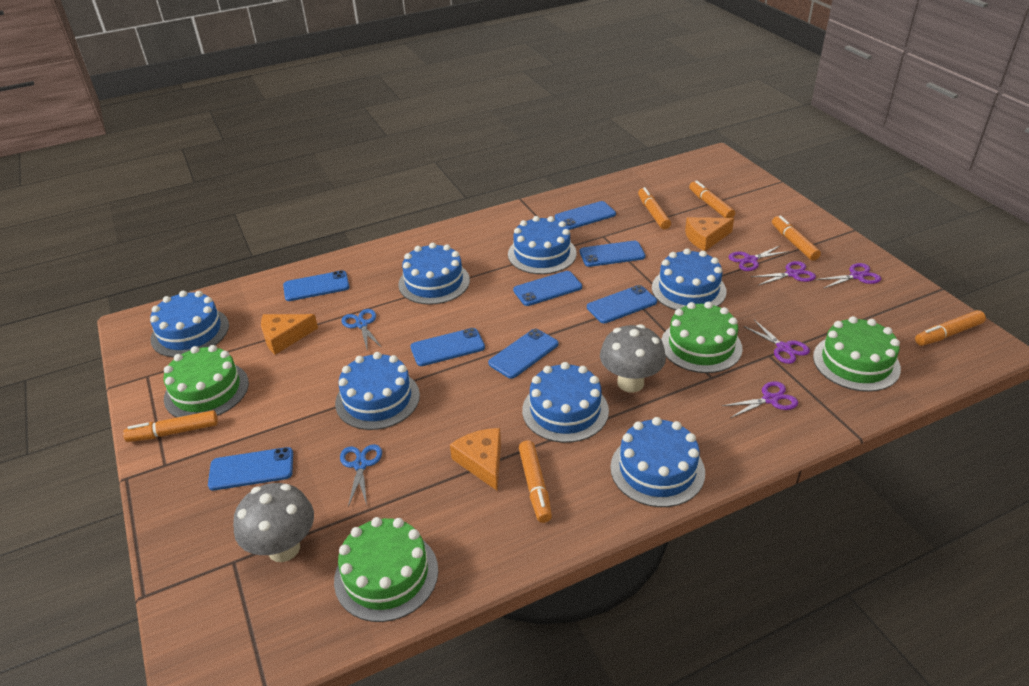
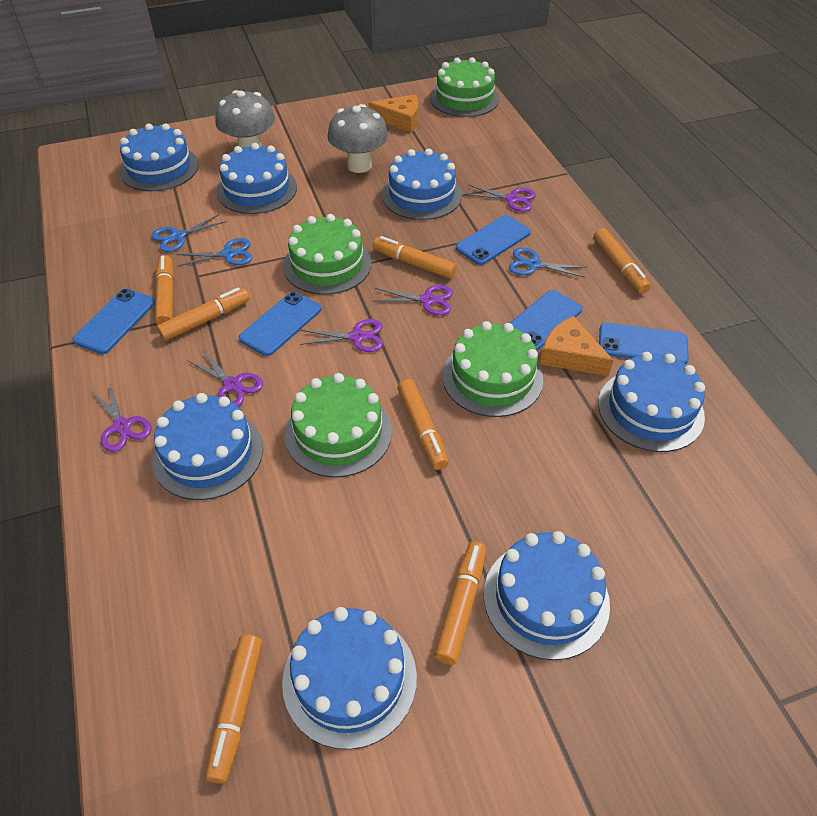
blue phone: [208,447,293,490] [283,270,350,301] [411,328,485,366] [488,329,558,379] [513,271,582,306] [555,201,616,230] [580,241,645,267] [587,285,657,323] = 8 -> [72,289,155,354] [239,292,321,356] [456,215,531,265] [510,290,583,351] [599,323,689,364] = 5
blue scissors: [340,444,382,507] [341,309,382,349] = 2 -> [151,214,227,252] [176,238,252,267] [509,248,587,278] = 3
orange cheese: [261,314,318,355] [450,428,501,490] [685,217,734,251] = 3 -> [368,94,419,133] [540,316,614,376] = 2
orange marker: [123,410,218,442] [519,441,552,523] [638,187,671,229] [689,180,735,218] [772,215,821,261] [915,310,986,346] = 6 -> [155,255,174,325] [157,287,249,341] [205,634,262,784] [373,236,457,278] [397,379,449,470] [434,541,486,665] [593,228,651,294] = 7

